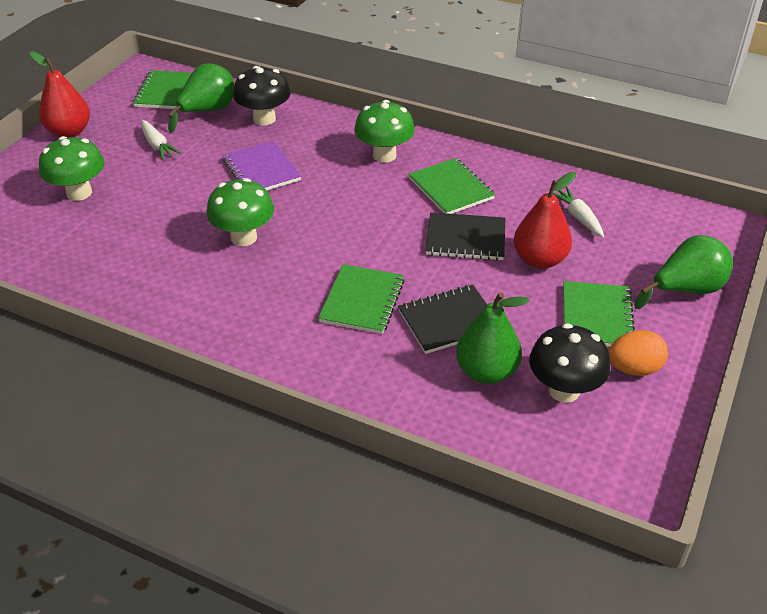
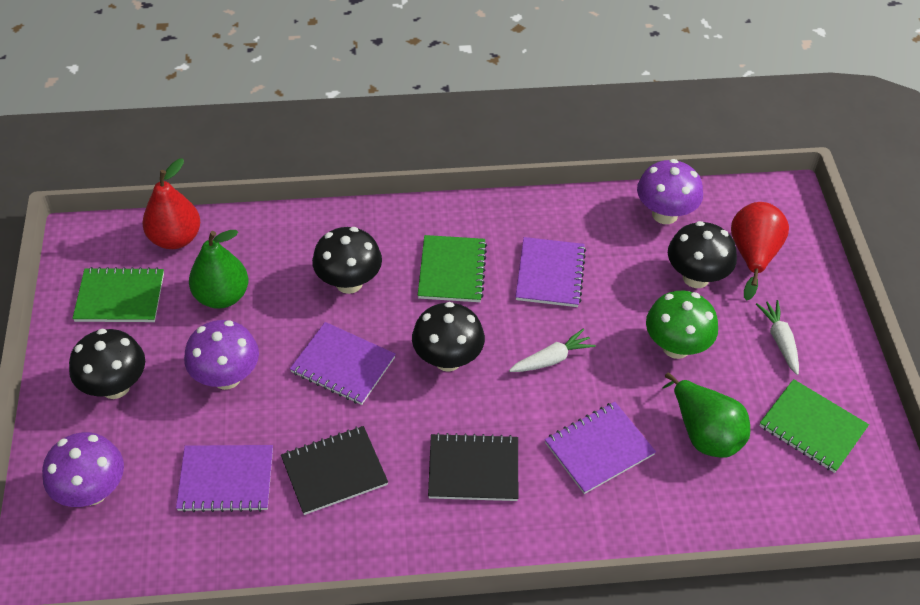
black mushroom: [233,66,291,126] [529,323,610,403] = 2 -> [69,329,145,399] [312,227,382,294] [412,302,485,372] [668,221,737,288] = 4
green mushroom: [39,136,105,201] [206,178,274,246] [354,100,415,163] = 3 -> [646,291,718,359] = 1
green notebook: [133,70,192,109] [318,264,405,334] [408,158,495,214] [563,281,635,347] = 4 -> [72,267,164,322] [418,235,487,302] [759,379,869,473] = 3
green pear: [168,63,234,133] [456,292,530,384] [634,235,733,309] = 3 -> [189,230,248,309] [662,372,750,458] = 2
orange egg: [608,330,668,376] = 1 -> none = 0
purple mushroom: none = 0 -> [42,432,124,507] [184,320,259,390] [637,159,703,224] = 3
purple notebook: [223,141,301,190] = 1 -> [176,445,273,512] [290,322,396,405] [515,237,586,307] [545,402,656,494] = 4

